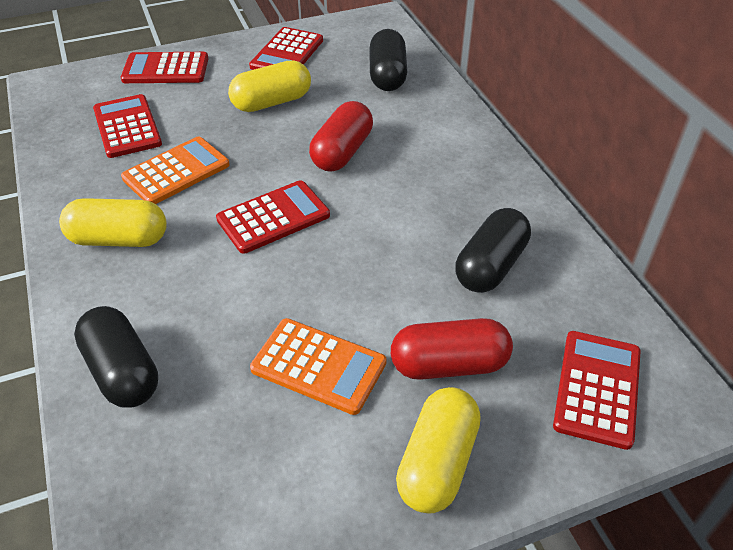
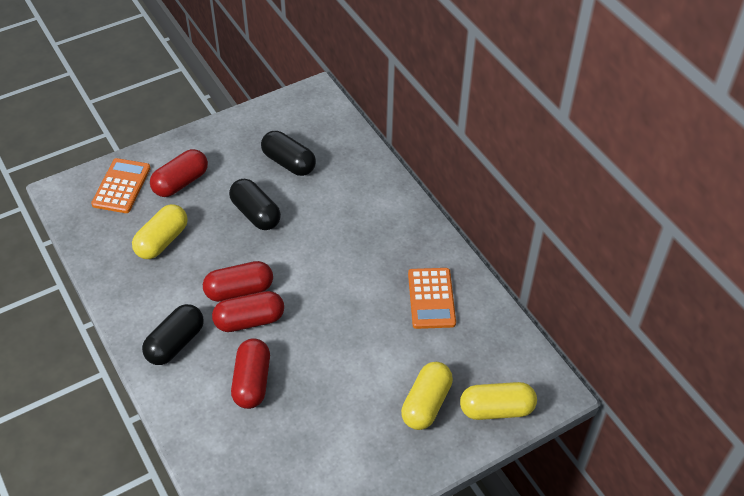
red calculator: [93,94,162,158] [121,52,209,83] [216,180,330,254] [249,27,323,70] [553,331,641,450] = 5 -> none = 0
red capsule: [309,101,373,172] [391,318,513,380] = 2 -> [150,149,208,197] [203,261,273,302] [212,291,284,332] [231,338,270,409] = 4

